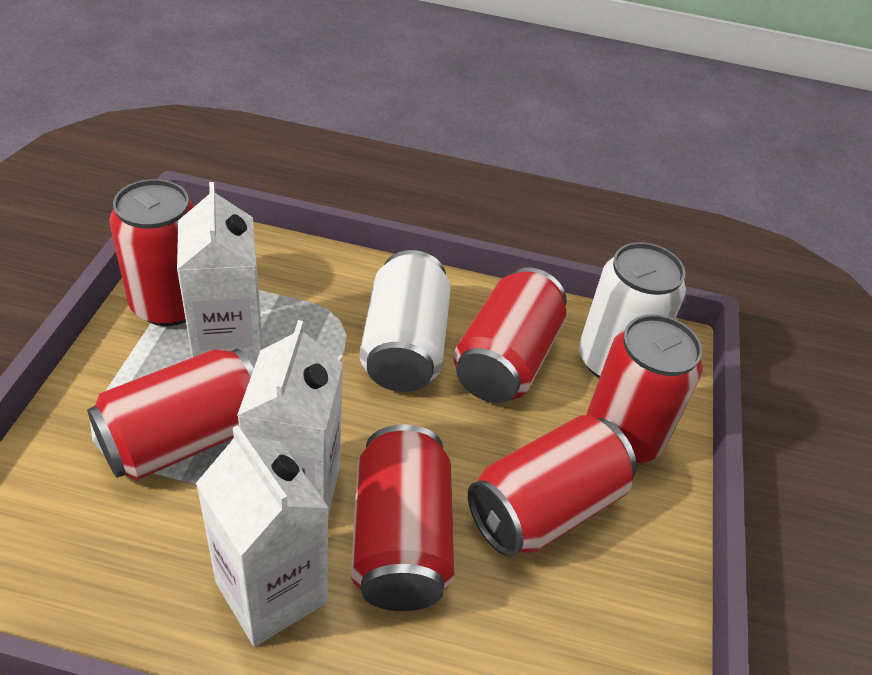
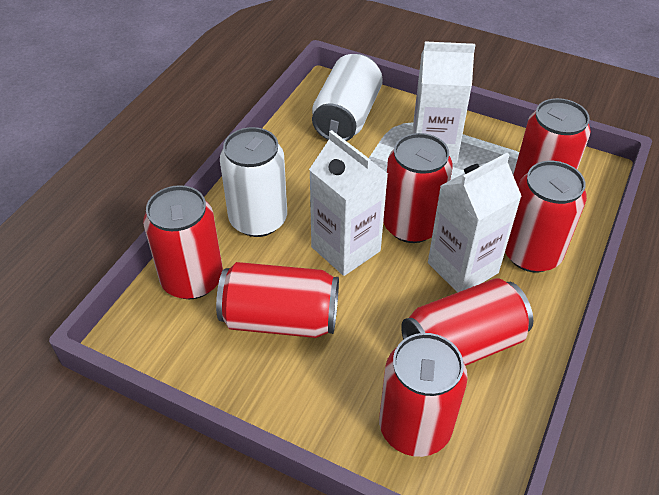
red can: [87,348,254,480] [109,179,195,326] [351,424,455,611] [453,268,566,403] [468,415,637,557] [586,314,702,463] = 6 -> [143,185,223,299] [216,262,339,338] [379,333,468,457] [383,133,453,243] [401,278,533,366] [505,161,587,272] [513,98,591,186] = 7

